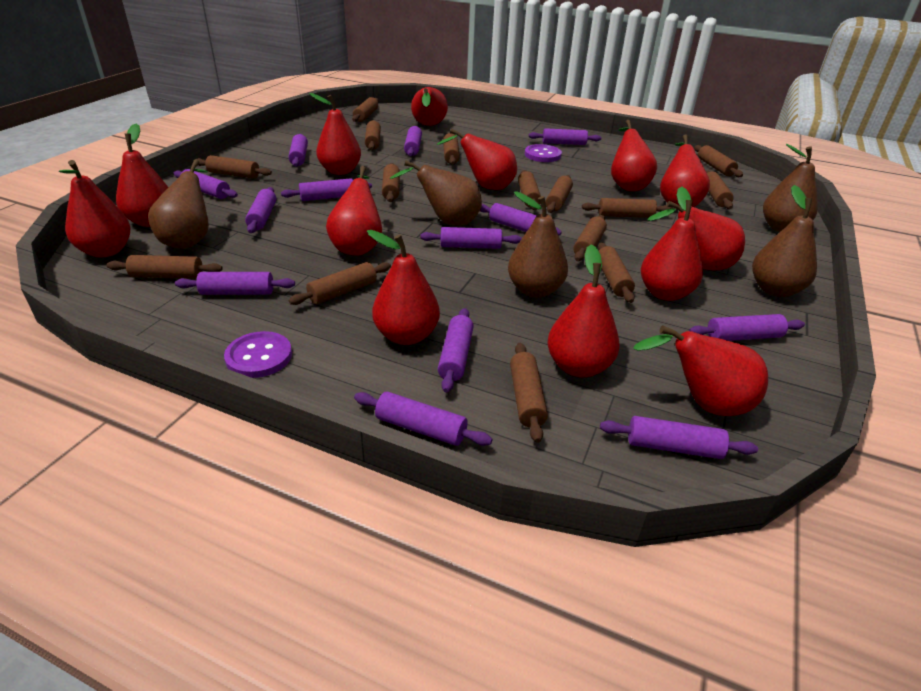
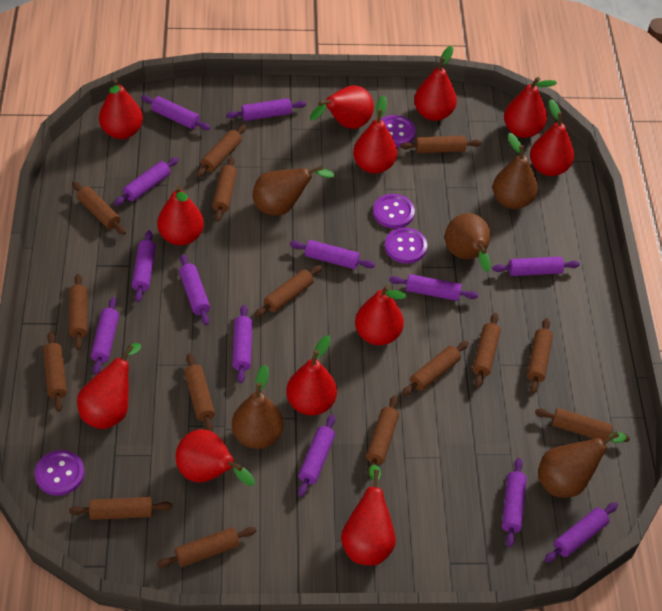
purple button: [224,331,292,378] [525,144,562,162] = 2 -> [35,450,85,496] [373,194,415,229] [381,115,416,147] [385,227,427,264] = 4
red pear: [59,160,131,258] [116,124,168,227] [309,93,361,175] [326,166,382,255] [367,230,440,345] [411,87,448,126] [437,129,517,190] [547,244,619,377] [611,120,657,191] [633,325,768,416] [641,186,703,301] [647,201,745,270] [660,135,710,209] = 13 -> [77,343,141,429] [99,79,143,139] [157,185,204,245] [176,429,255,486] [286,335,337,415] [310,85,374,129] [341,465,396,566] [353,96,397,174] [355,285,406,345] [414,46,457,121] [504,77,557,138] [530,99,574,176] = 12

